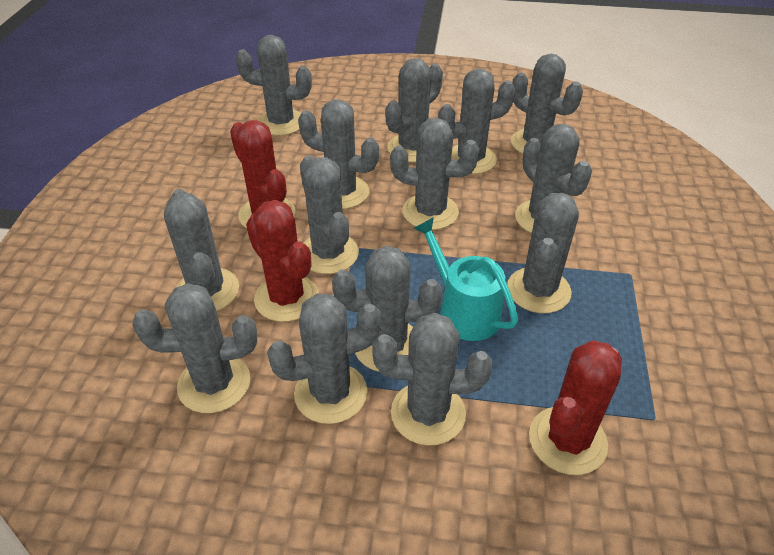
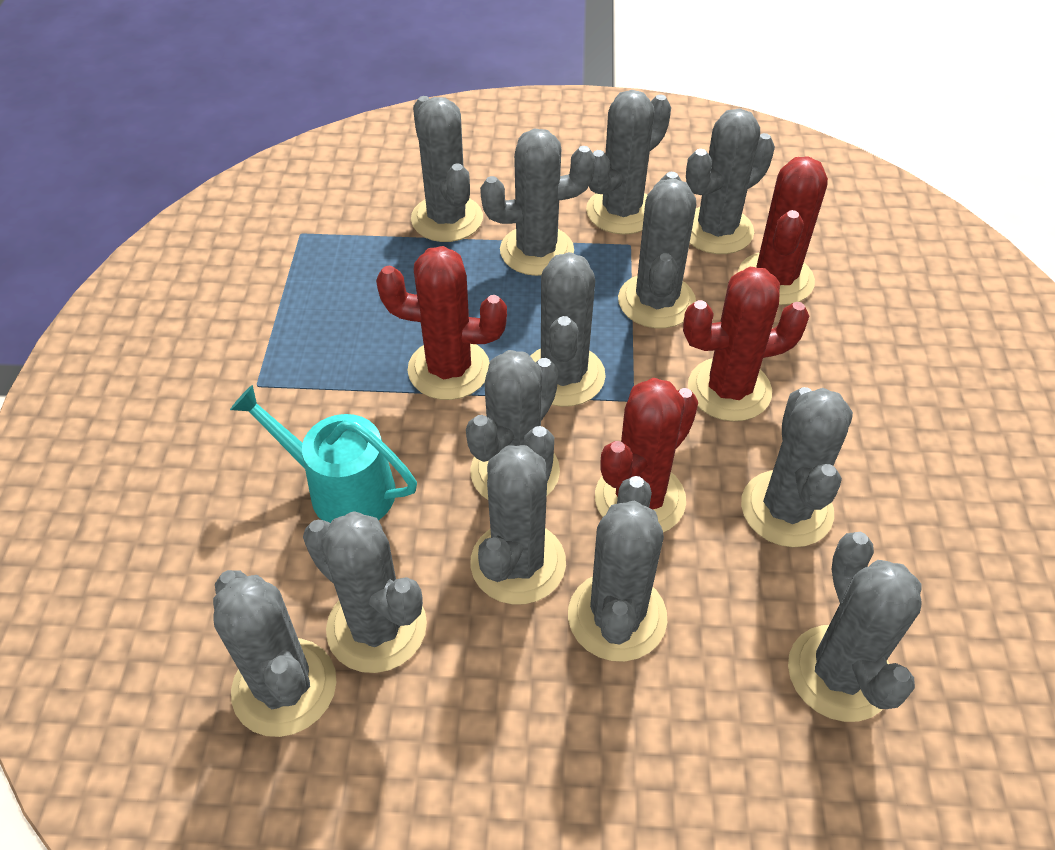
grey cactus: [132,283,257,413] [164,189,239,311] [236,35,312,136] [267,293,382,424] [298,99,379,209] [300,155,359,274] [332,246,442,372] [372,313,493,446] [385,58,443,163] [390,118,479,230] [438,69,516,174] [507,193,579,313] [511,54,583,154] [515,124,592,233] = 14 -> [213,570,336,737] [303,511,427,673] [411,96,483,242] [466,350,560,500] [471,426,566,605] [480,128,596,276] [530,252,606,407] [568,476,667,662] [586,90,671,235] [618,172,696,328] [686,108,775,254] [741,387,853,547] [788,532,921,722] = 13
red cactus: [230,120,295,229] [246,200,319,322] [529,340,622,475] = 3 -> [376,246,507,400] [595,378,698,532] [683,267,809,421] [738,156,828,305] = 4

